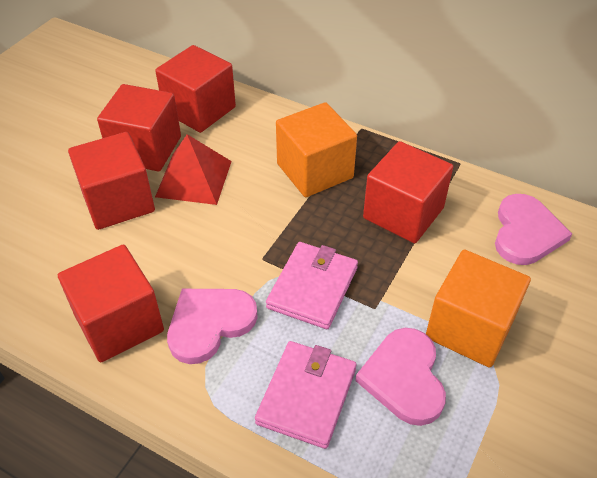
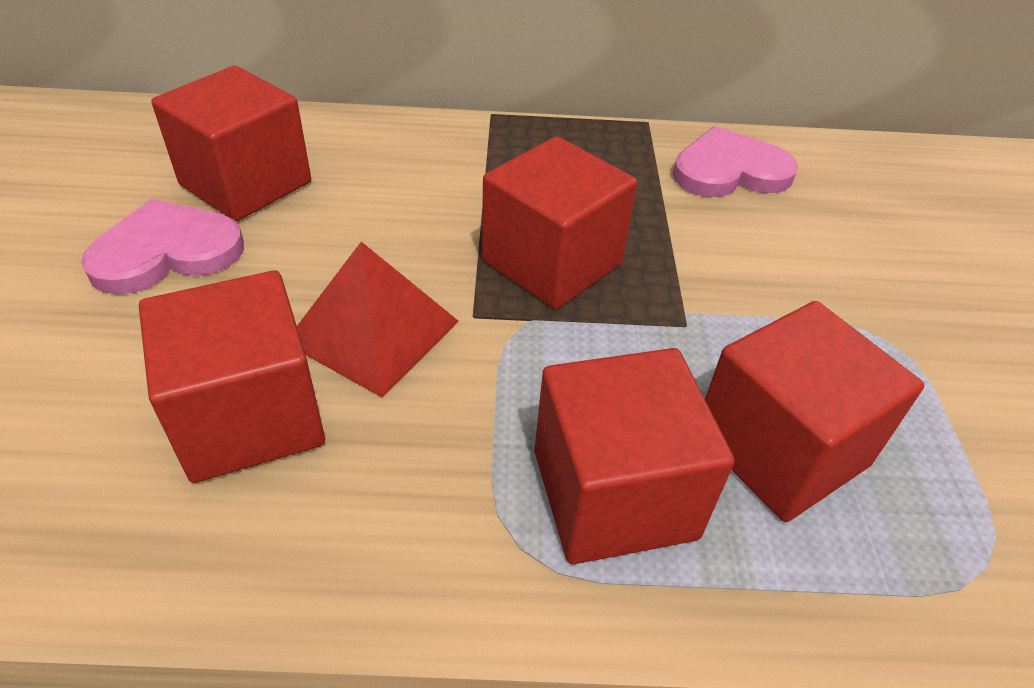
orange cube: [276,102,357,197] [426,249,531,368] = 2 -> none = 0
pink heart: [167,289,258,364] [355,328,446,426] [495,194,572,265] = 3 -> [81,199,244,295] [673,126,798,197] = 2
pink wallet: [255,341,357,449] [266,242,358,329] = 2 -> none = 0

